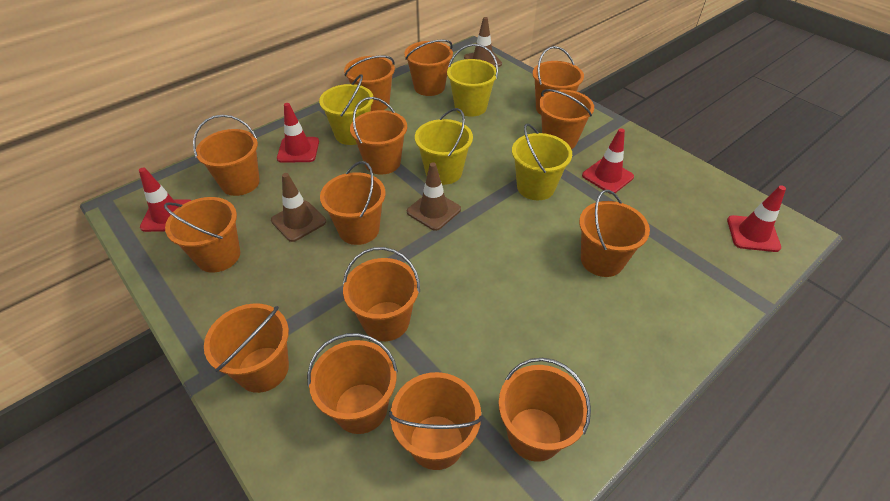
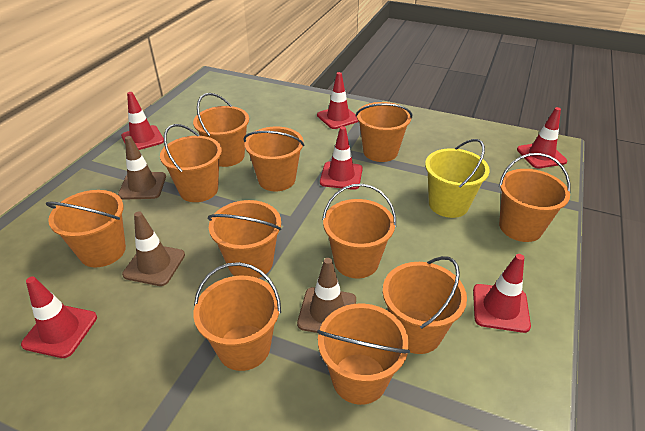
orange bucket: [164,197,240,273] [193,115,260,196] [204,303,289,393] [307,333,398,434] [320,161,386,245] [343,247,420,341] [344,56,395,111] [350,97,407,175] [389,372,483,470] [404,40,453,96] [499,358,591,462] [533,46,584,115] [539,89,594,149] [579,190,650,277] = 14 -> [46,190,126,267] [160,124,222,202] [193,93,249,167] [193,262,281,371] [208,200,282,278] [243,127,304,191] [317,303,410,405] [322,184,396,278] [356,102,412,162] [383,256,467,354] [499,153,570,242] = 11
red traffic cone: [139,167,192,232] [277,103,319,163] [582,128,634,194] [727,186,786,252] = 4 -> [21,276,97,358] [121,92,164,150] [317,72,359,129] [320,126,363,190] [473,254,531,333] [517,107,567,168] = 6
yellow bucket: [319,74,373,145] [415,108,473,185] [447,44,498,117] [512,124,572,200] = 4 -> [425,139,490,218] = 1

